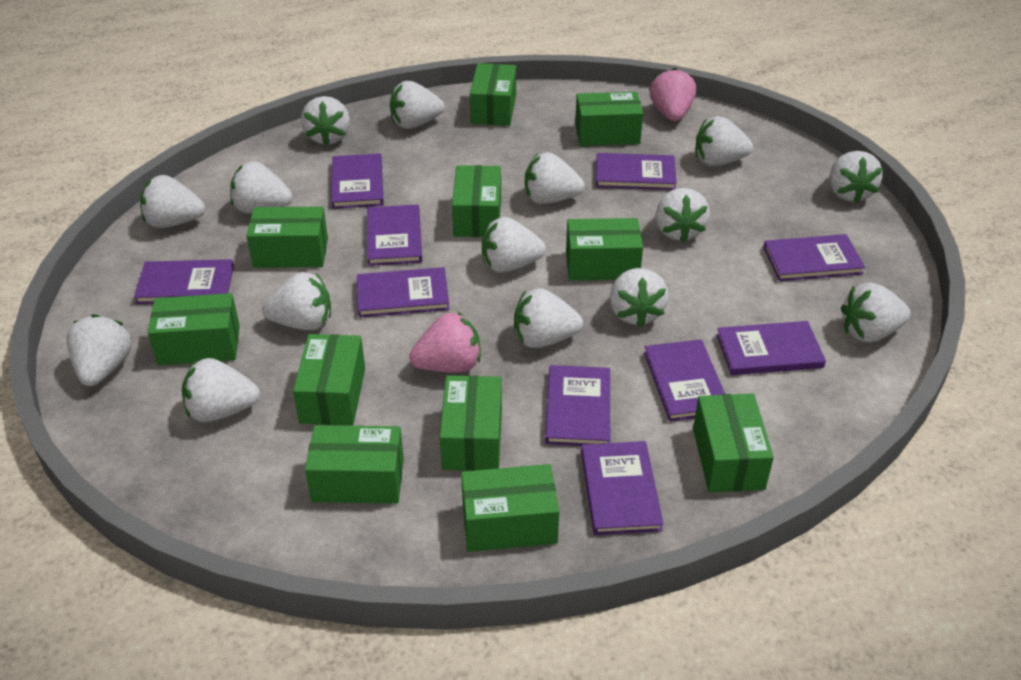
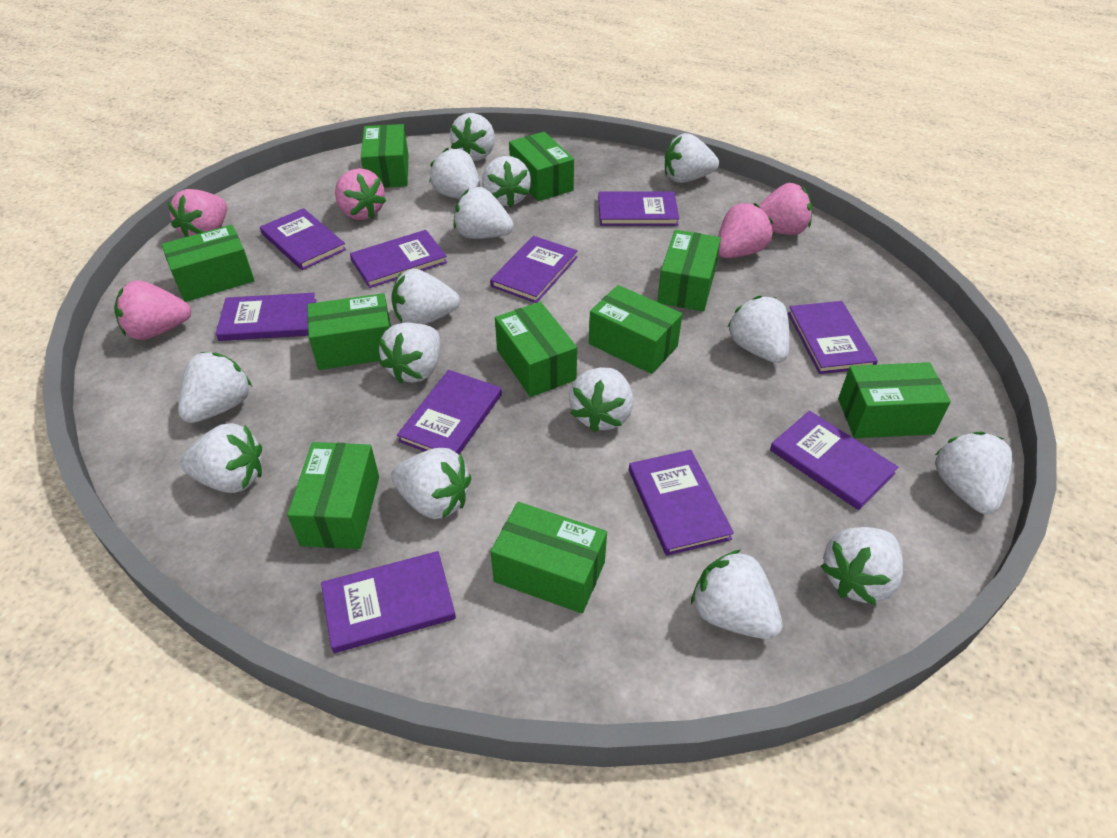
green box: [148,293,240,365] [246,207,328,268] [293,334,365,426] [305,425,404,503] [440,375,502,471] [452,165,501,237] [461,464,559,552] [470,63,516,126] [566,218,643,281] [575,92,643,146] [693,393,774,492] = 11 -> [161,225,255,302] [287,442,379,549] [307,293,391,370] [361,124,409,188] [490,502,607,614] [495,302,577,397] [509,132,574,201] [589,285,682,374] [657,230,721,312] [838,362,951,438] = 10
pink strawberry: [410,312,481,372] [649,68,696,121] = 2 -> [114,280,191,340] [168,189,227,237] [335,168,386,220] [718,203,773,258] [759,183,812,235] = 5

